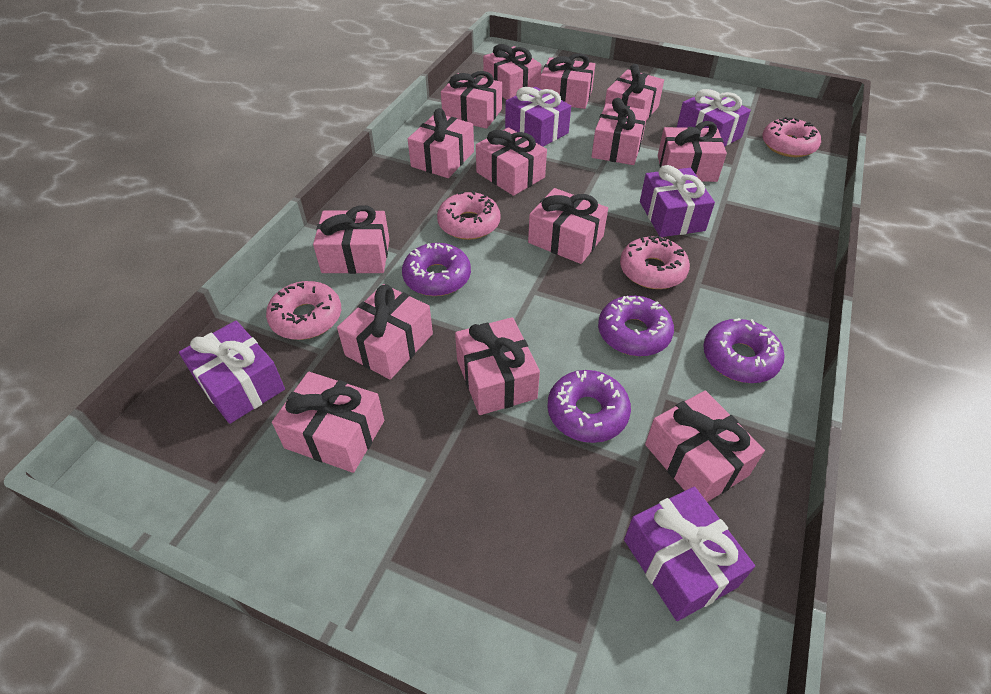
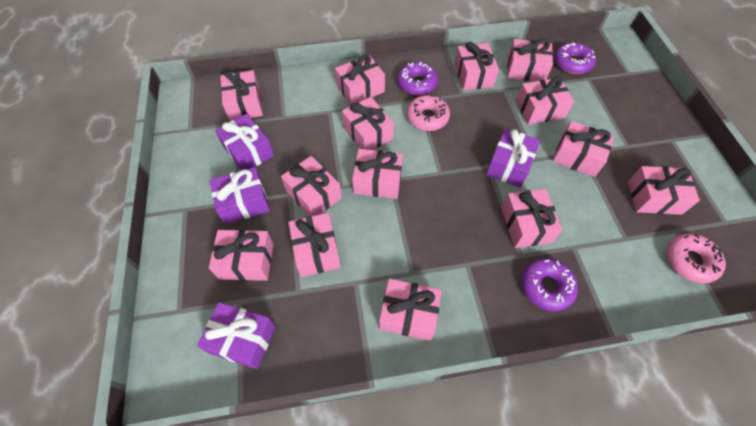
pink donut: [266,281,341,340] [437,191,500,240] [620,236,690,289] [762,117,821,157] = 4 -> [407,95,450,131] [667,233,726,284] = 2
purple donut: [402,243,471,296] [547,370,631,443] [598,296,674,356] [703,318,785,383] = 4 -> [397,62,438,95] [521,258,578,311] [554,42,596,74] = 3
purple gift: [179,321,285,424] [505,87,571,147] [624,487,755,621] [640,165,715,237] [677,89,751,147] = 5 -> [197,302,276,369] [210,167,270,225] [215,114,274,170] [486,128,540,188] = 4

